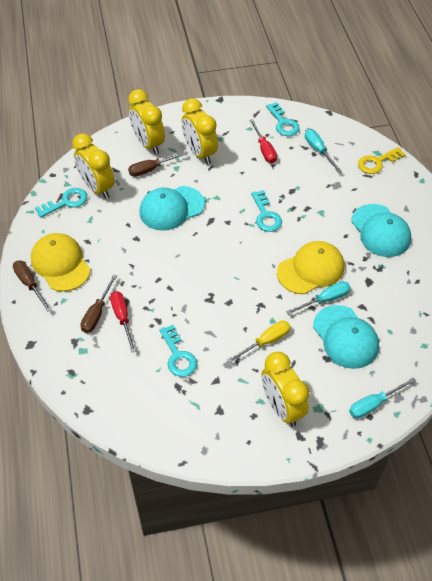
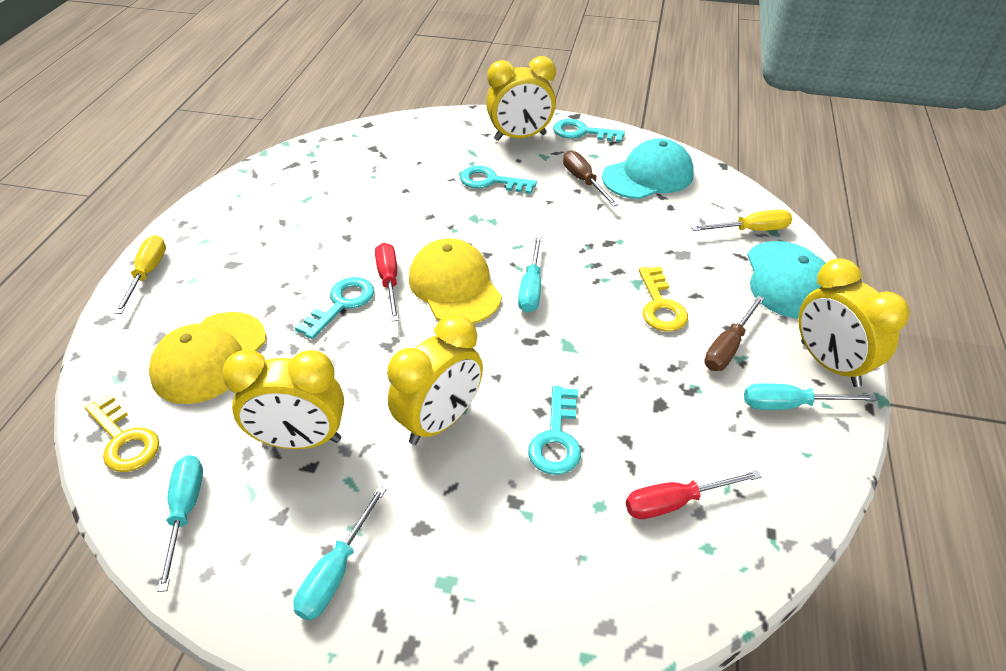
brown screwdriver: [13,261,51,312] [80,274,117,333] [128,151,188,177] = 3 -> [563,150,618,207] [704,296,764,371] = 2
turquoise cap: [140,186,205,231] [313,305,379,369] [351,204,411,257] = 3 -> [602,138,694,199] [747,241,826,318] = 2
turquoise screwdriver: [286,281,351,315] [305,129,341,172] [349,377,416,418] = 3 -> [157,455,203,592] [293,486,387,620] [518,236,542,313] [744,383,877,410] = 4
yellow key: [358,147,406,174] = 1 -> [85,394,159,472] [639,266,688,332] = 2
yellow screwdriver: [227,321,290,363] = 1 -> [115,235,166,314] [691,210,792,231] = 2

